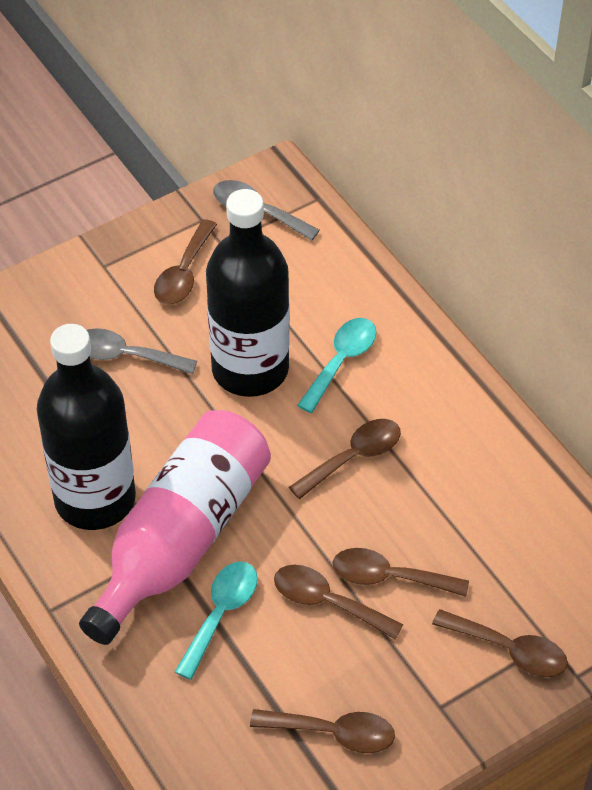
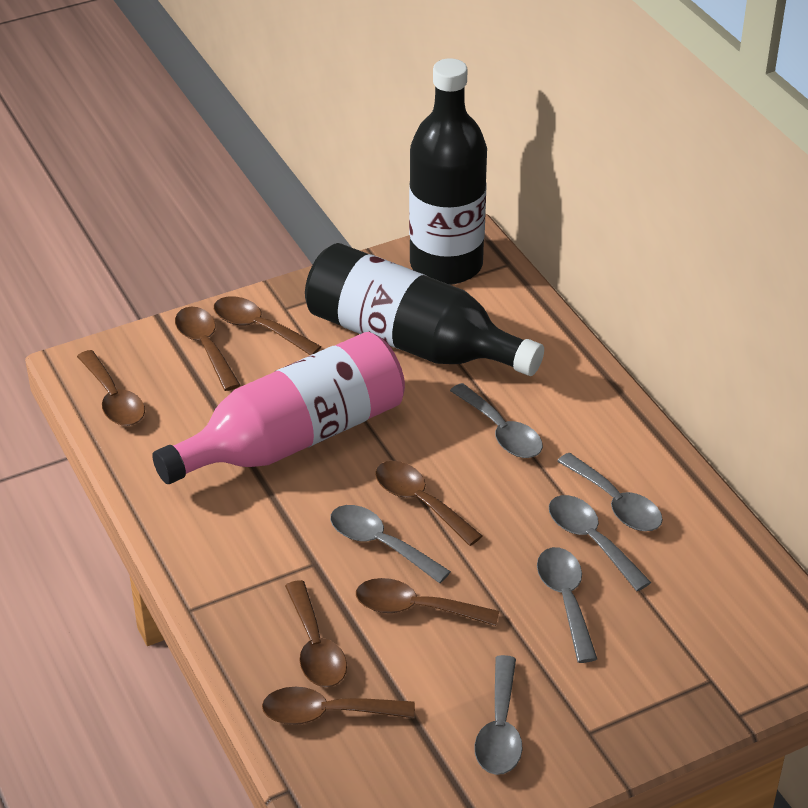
brown spoon: [154,219,217,305] [250,709,395,753] [274,565,404,639] [289,419,401,499] [333,548,469,597] [432,609,568,677] = 6 -> [77,350,145,426] [175,307,240,391] [214,296,322,355] [262,687,415,725] [285,580,347,687] [356,578,499,626] [375,461,483,546] = 7
grey spoon: [87,328,197,374] [213,180,320,241] = 2 -> [330,505,451,583] [450,383,543,458] [474,655,523,775] [537,547,597,663] [549,495,651,591] [557,453,663,531] = 6
turquoise spoon: [175,561,258,680] [297,318,376,413] = 2 -> none = 0

